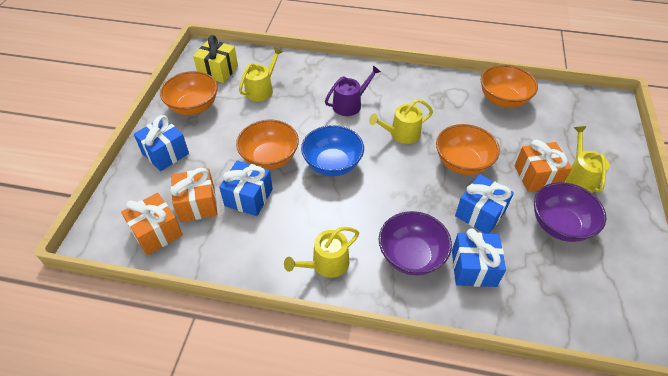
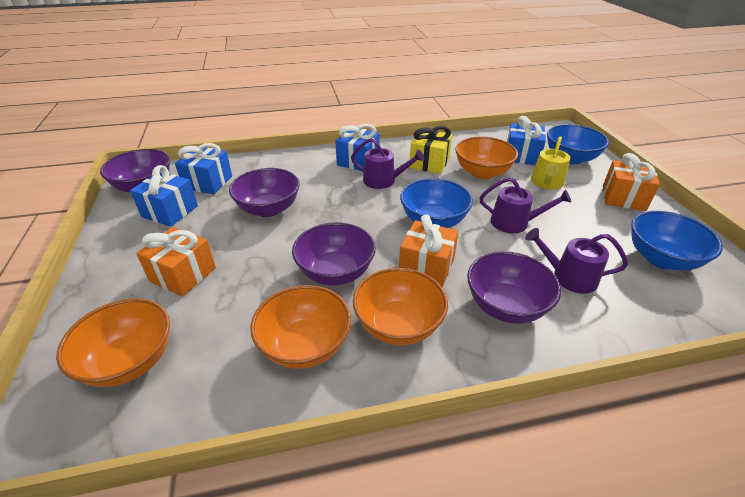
blue bowl: [301,125,364,176] = 1 -> [400,178,473,228] [547,124,609,165] [631,211,723,270] = 3
purple bowl: [379,211,452,276] [534,182,606,242] = 2 -> [100,149,170,192] [229,168,300,217] [292,222,376,285] [467,251,561,324] = 4
purple watering can: [325,65,381,116] = 1 -> [351,138,424,189] [480,177,571,233] [525,228,628,294] = 3
yellow watering can: [239,47,283,101] [284,227,359,278] [369,99,433,144] [566,126,609,193] = 4 -> [531,136,570,190] = 1

